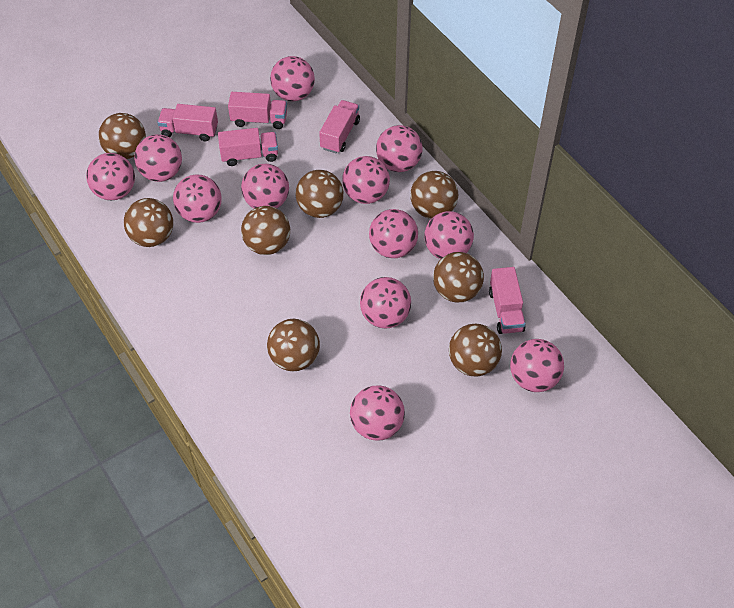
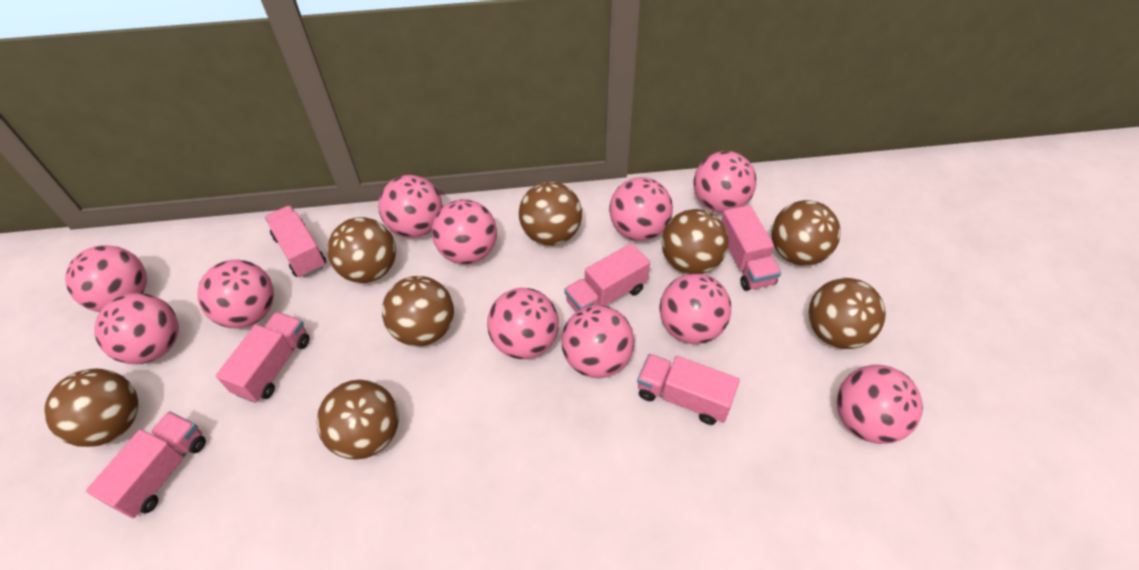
pink ball: [86,153,135,201] [134,134,182,182] [173,174,222,223] [241,164,289,208] [270,56,315,101] [342,156,390,204] [350,385,405,441] [360,277,411,329] [369,209,418,258] [376,125,423,172] [424,211,474,259] [510,339,564,392] = 12 -> [65,245,147,312] [94,293,179,364] [197,260,274,328] [378,175,443,238] [432,199,497,264] [487,288,559,359] [561,305,634,378] [609,177,673,241] [659,273,731,344] [694,151,756,213] [837,365,923,444] = 11
pink truck: [157,104,218,141] [218,128,278,166] [228,92,287,129] [319,100,360,153] [489,267,526,334] = 5 -> [86,412,206,518] [216,312,310,403] [265,206,326,278] [564,243,650,312] [637,354,740,425] [721,205,781,291] = 6

